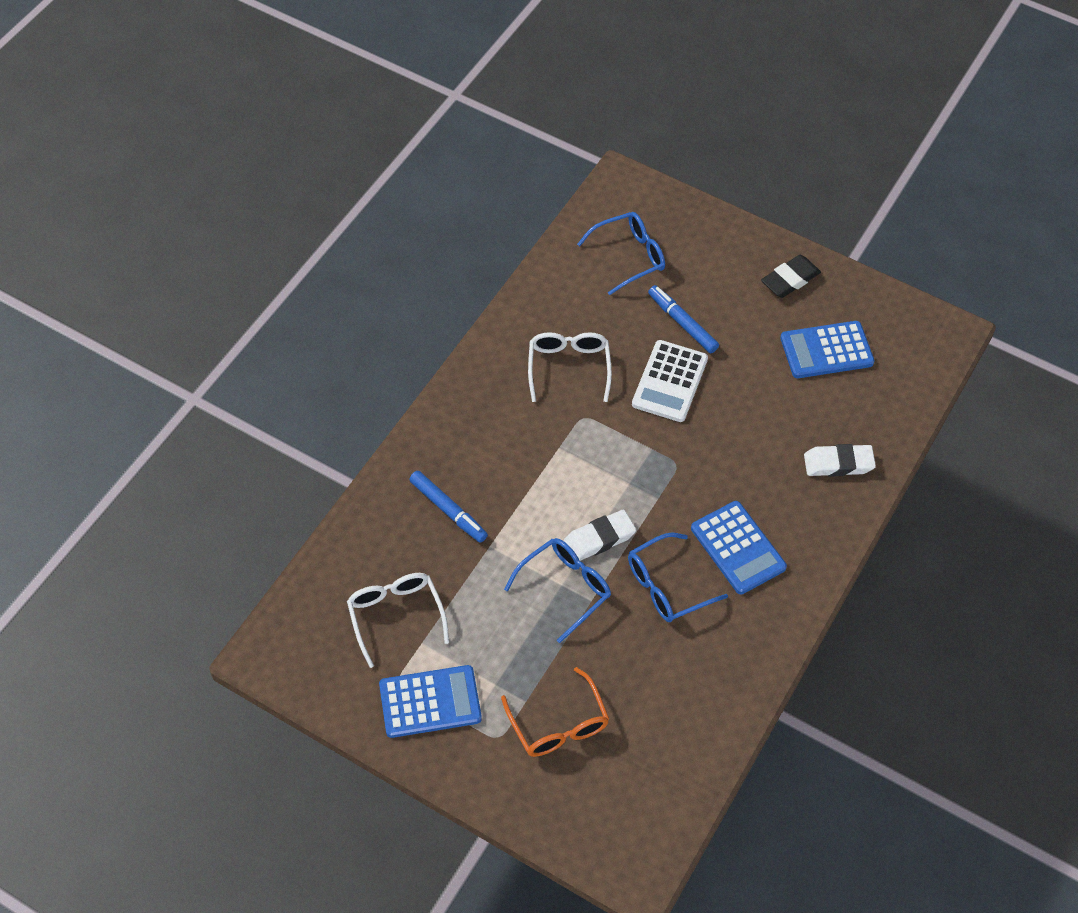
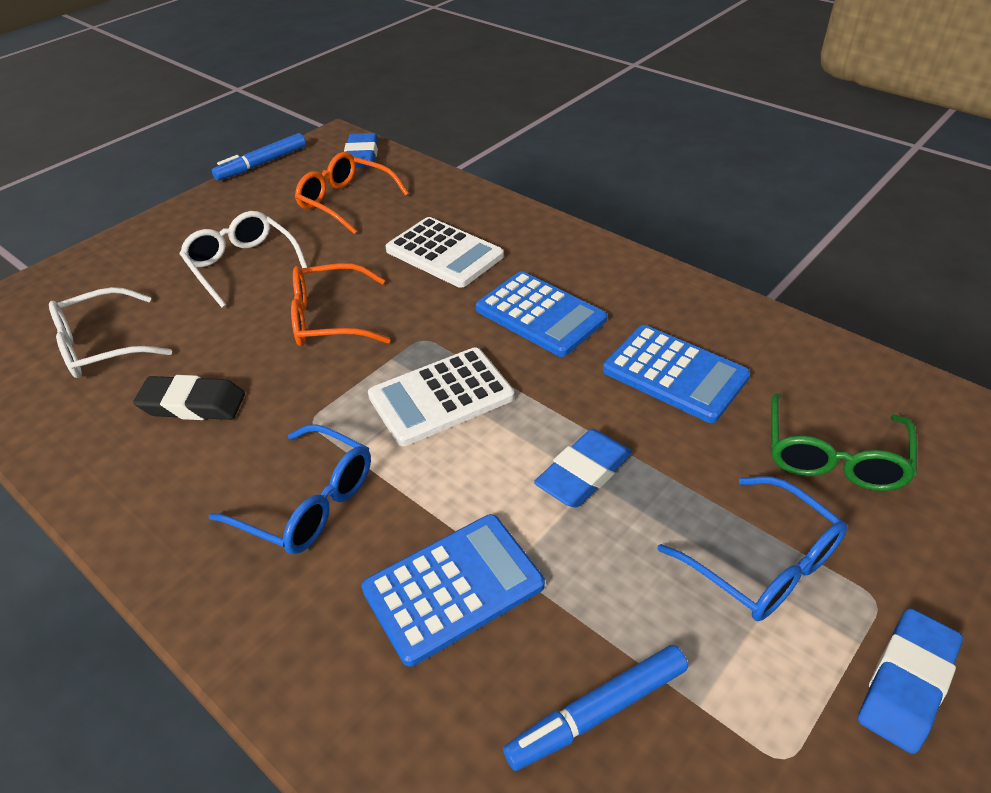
blue eraser: none = 0 -> [344,133,378,168] [534,429,632,508] [858,608,963,754] = 3
blue glasses: [504,538,611,643] [577,212,665,295] [628,533,728,622] = 3 -> [209,424,371,554] [657,476,847,621] = 2
green glasses: none = 0 -> [771,393,917,491] = 1
orange glasses: [501,667,609,757] = 1 -> [291,263,390,346] [295,152,409,234] = 2
white calculator: [632,340,708,422] = 1 -> [368,347,514,446] [386,217,504,288] = 2
white eraser: [563,510,636,561] [804,444,876,477] = 2 -> none = 0

